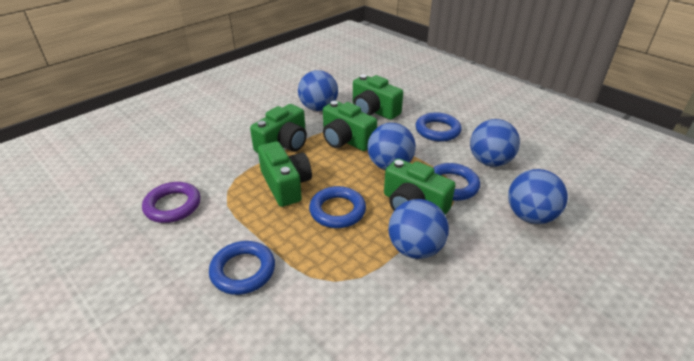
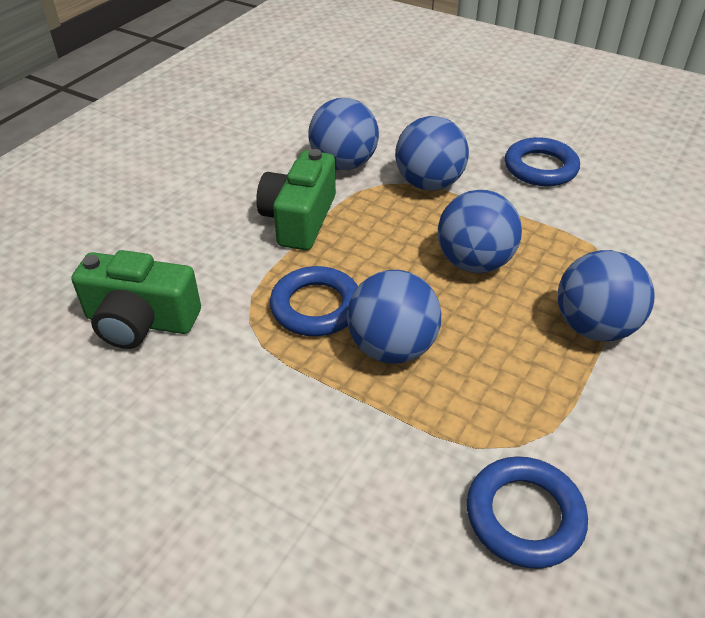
blue ring: [209,241,275,295] [309,186,366,228] [416,112,461,142] [433,163,480,201] = 4 -> [270,266,358,336] [467,456,588,569] [505,137,580,186] = 3
green camera: [250,104,307,153] [258,141,312,207] [323,101,377,151] [353,75,403,120] [384,159,455,215] = 5 -> [72,250,201,349] [256,149,336,250] = 2
purple ring: [142,182,201,223] = 1 -> none = 0

